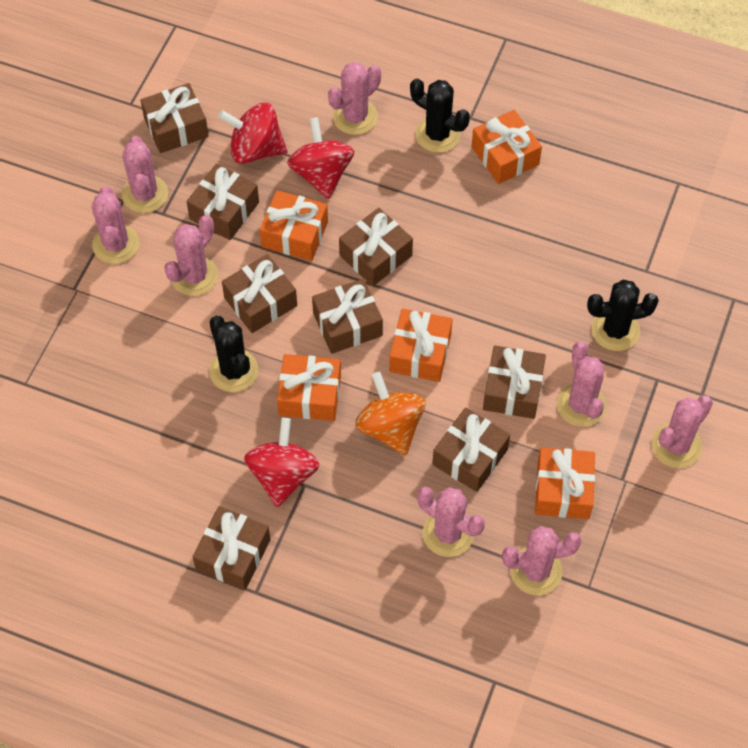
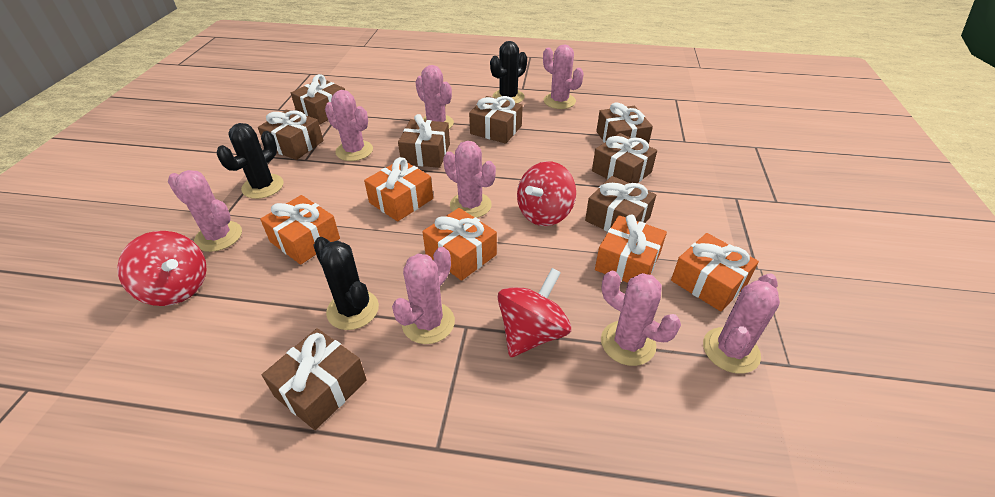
orange spinning top: [355,372,425,456] = 1 -> none = 0

